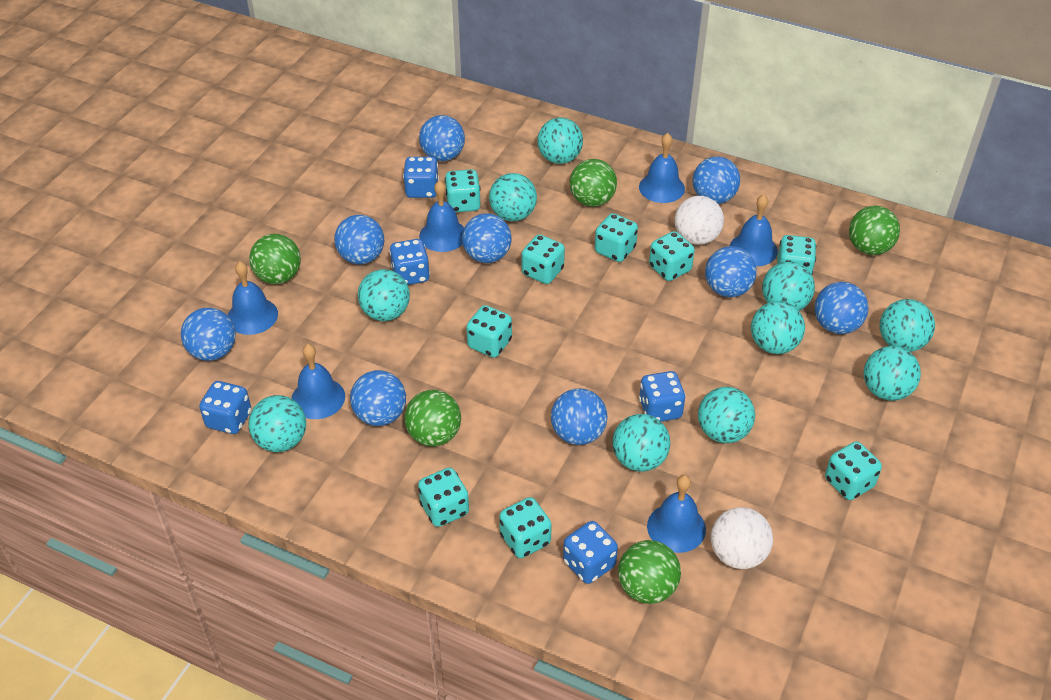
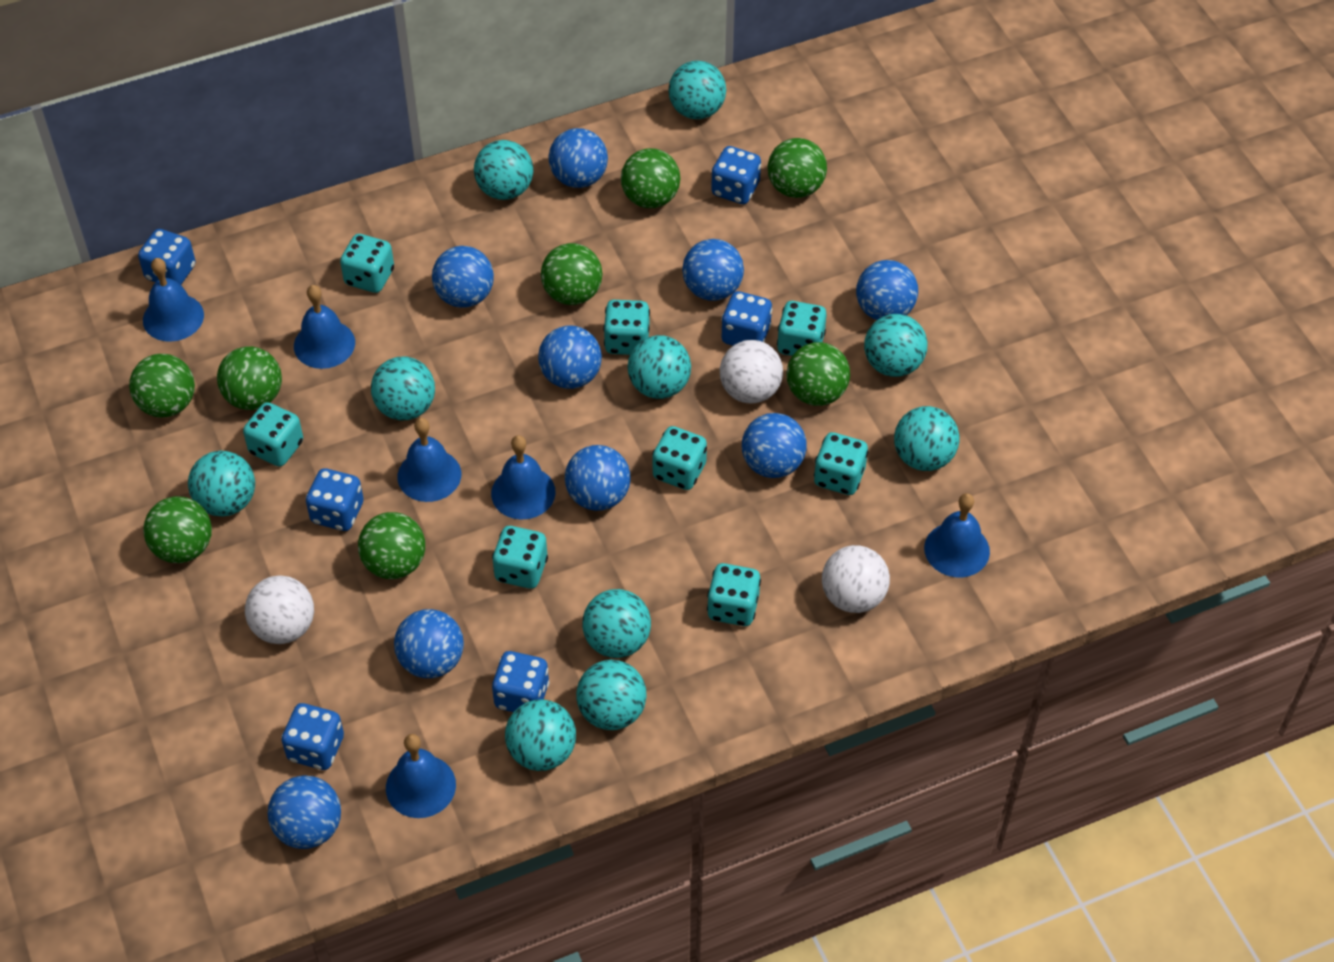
blue dice: [199,381,251,434] [389,239,430,285] [403,157,439,198] [563,521,618,584] [639,371,686,422] = 5 -> [138,229,196,285] [282,703,344,770] [306,468,364,531] [492,651,549,712] [711,146,761,204] [721,291,772,346] = 6
green ball: [249,234,301,284] [404,390,461,446] [570,159,617,207] [618,540,681,604] [849,206,900,255] = 5 -> [129,354,195,417] [143,496,212,563] [217,346,282,410] [358,512,425,579] [541,243,603,305] [621,148,680,208] [768,138,827,198] [786,342,850,406] = 8
turquoise dice: [418,468,469,527] [445,169,481,212] [466,305,512,358] [499,497,552,558] [522,234,565,284] [595,213,638,262] [649,231,695,281] [777,235,816,275] [825,441,882,500] = 9 -> [243,402,303,467] [340,234,394,293] [492,526,548,589] [603,300,650,355] [652,426,707,490] [707,563,761,626] [777,301,827,356] [814,432,868,495] = 8
white ball: [675,196,724,245] [711,507,773,569] = 2 -> [245,575,314,644] [720,340,783,403] [822,545,890,613] = 3

